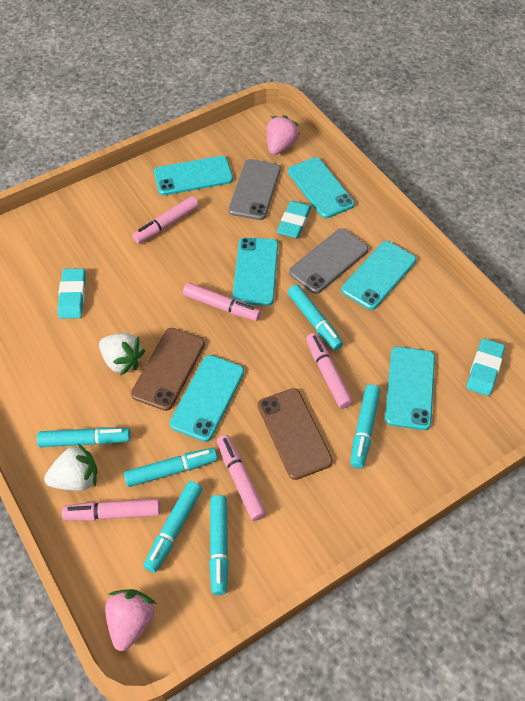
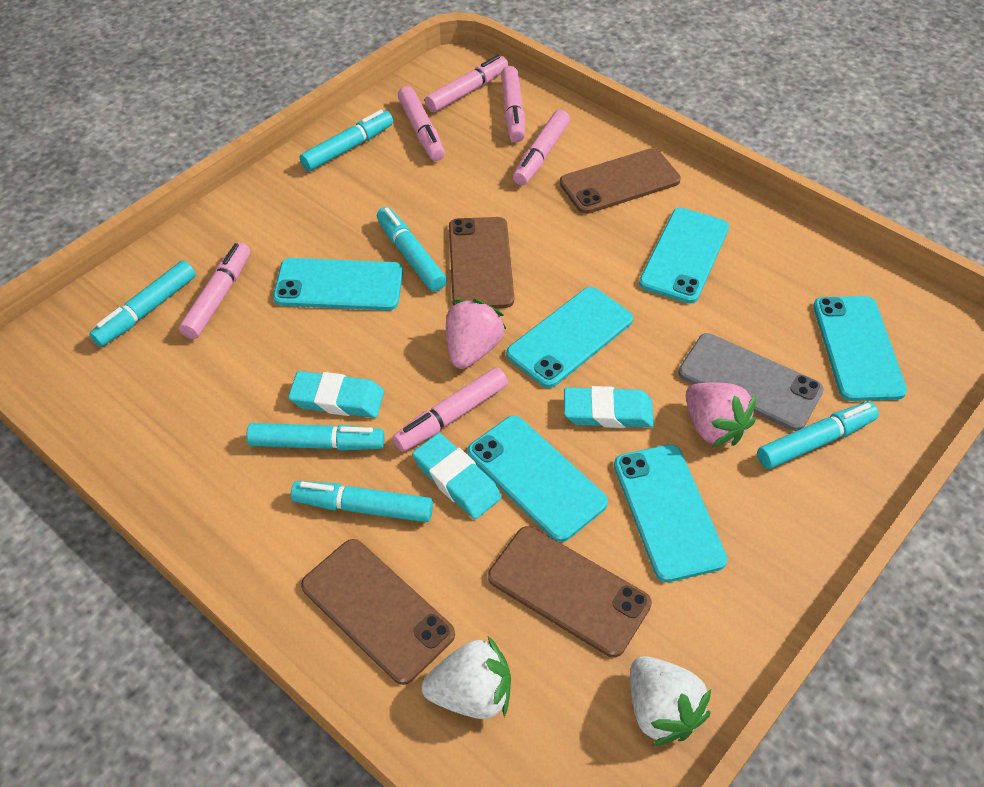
brown phone: [131,328,205,411] [258,388,333,480] = 2 -> [301,539,455,685] [449,217,514,308] [488,526,652,657] [559,148,681,214] = 4
grey phone: [228,159,281,220] [289,229,368,294] = 2 -> [678,333,824,431] = 1
pink marker: [62,499,160,521] [132,196,199,244] [183,283,261,321] [217,435,266,521] [306,333,353,409] = 5 -> [179,242,250,339] [393,367,508,452] [398,86,445,161] [425,55,509,112] [501,66,525,142] [513,110,570,185] = 6

